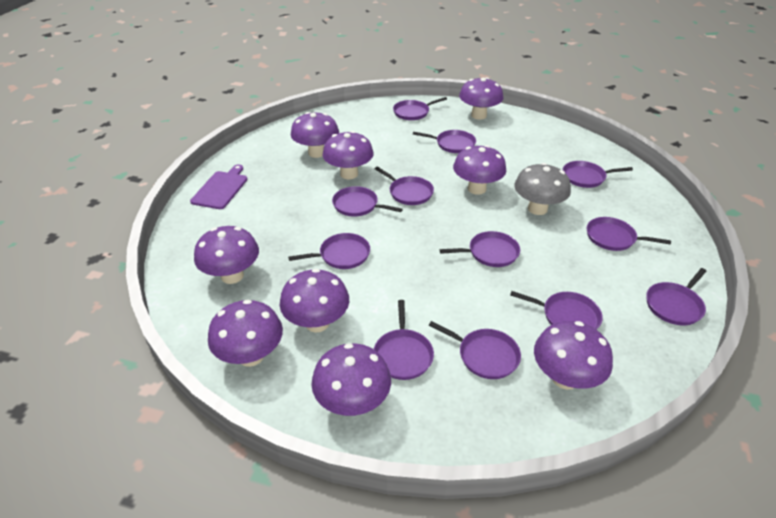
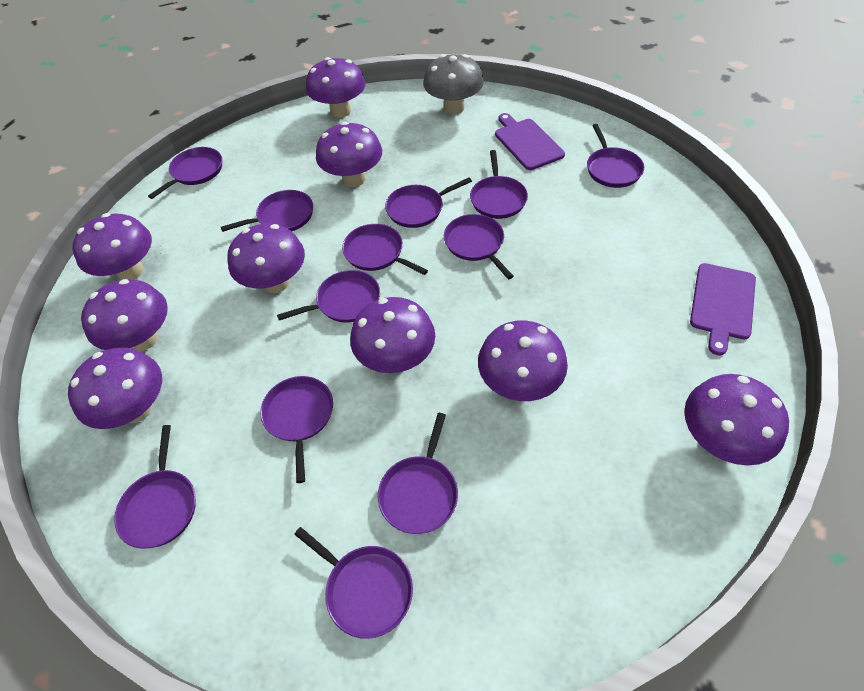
purple cutting board: [190,165,248,209] = 1 -> [495,113,565,170] [690,263,756,355] = 2

